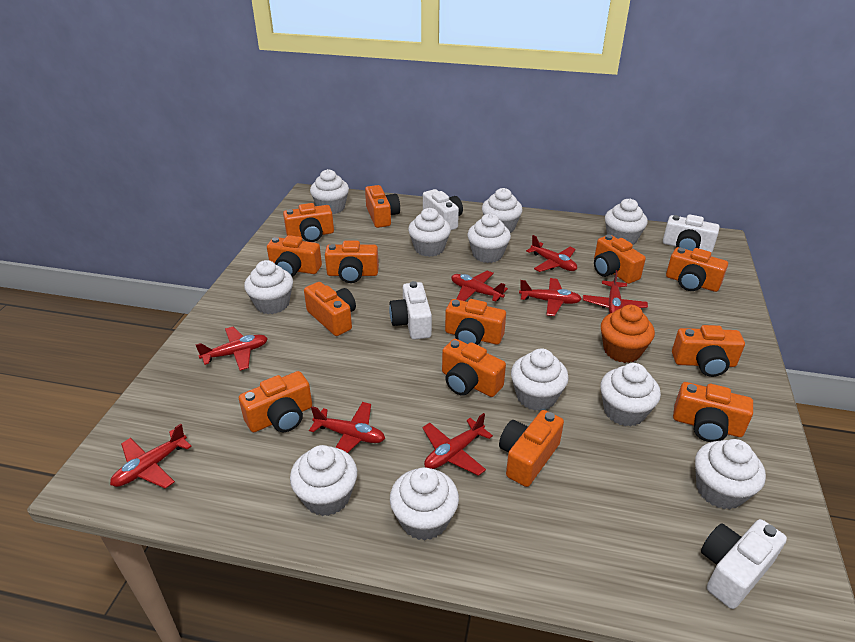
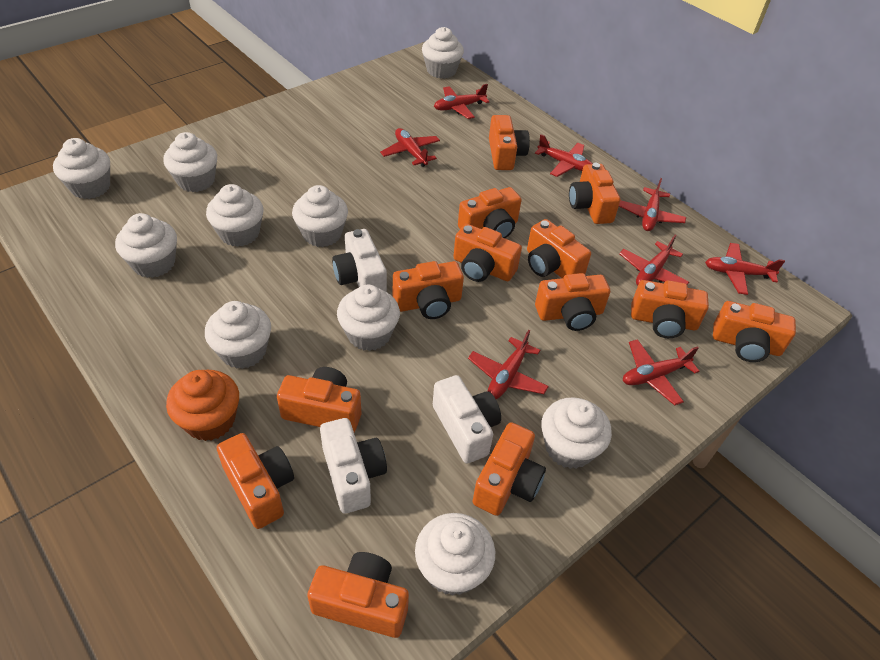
white camera: [389,281,432,340] [423,189,463,230] [663,214,720,253] [701,519,787,609] = 4 -> [320,418,387,514] [332,229,387,292] [433,375,501,464] = 3
white cupcake: [244,260,293,314] [290,445,357,516] [310,169,349,214] [390,467,459,541] [408,208,451,257] [467,214,511,263] [482,188,523,233] [511,348,569,411] [600,363,661,427] [605,199,648,245] [695,439,766,509] = 11 -> [53,138,110,199] [115,213,177,278] [163,132,217,192] [205,301,271,369] [206,184,263,247] [292,185,348,247] [337,285,400,351] [415,513,495,596] [422,27,464,79] [541,397,612,469] = 10

